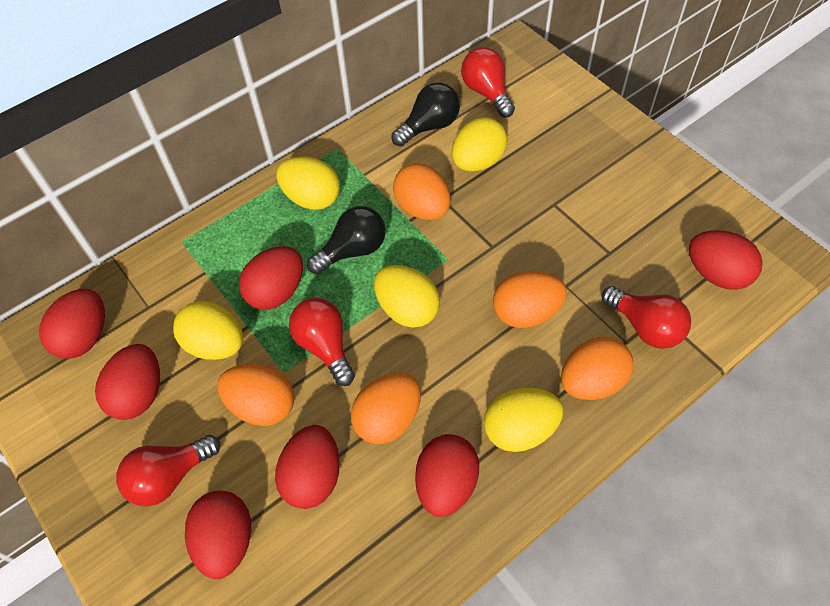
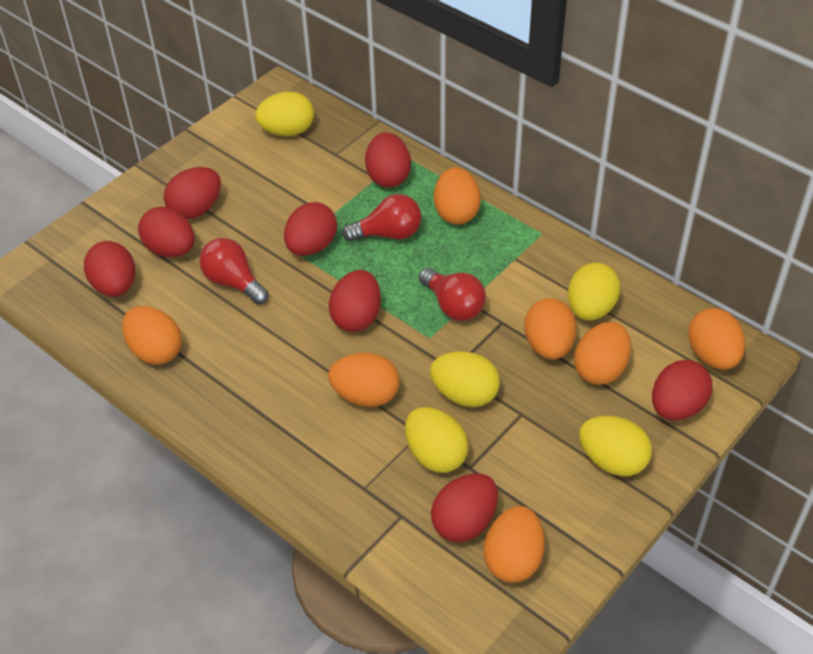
black light bulb: [307,206,386,274] [391,82,460,147] = 2 -> none = 0
orange egg: [217,364,294,426] [351,373,421,444] [393,163,451,220] [493,271,567,328] [561,337,633,400] = 5 -> [122,306,182,365] [328,353,399,407] [434,167,481,225] [484,506,545,583] [524,298,577,360] [574,322,631,385] [688,308,745,370] = 7
red egg: [39,289,105,359] [95,344,160,420] [185,491,251,579] [239,246,303,310] [275,425,340,509] [415,434,479,517] [689,230,763,290] = 7 -> [84,241,135,297] [138,207,194,257] [164,167,221,219] [284,202,337,256] [329,270,381,332] [365,132,411,187] [431,473,498,542] [652,360,712,420] = 8
red light bulb: [116,435,220,507] [289,298,355,386] [461,47,515,117] [601,286,691,349] = 4 -> [199,238,269,304] [342,194,421,241] [419,268,486,321] = 3

